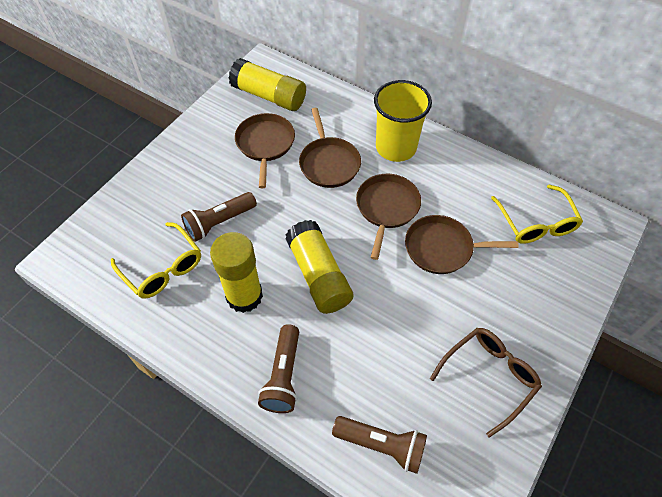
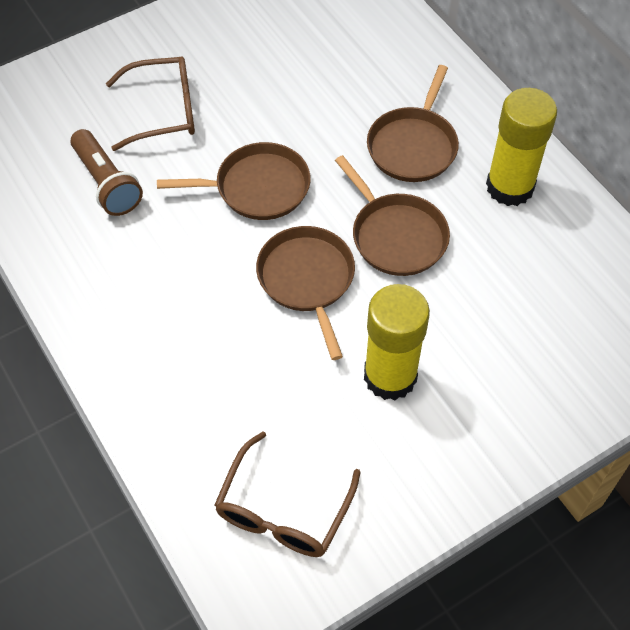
brown flashlight: [181,192,257,242] [258,324,299,413] [332,416,427,474] = 3 -> [70,129,143,216] = 1
brown glasses: [430,328,542,438] = 1 -> [106,56,195,151] [215,431,361,557] = 2
yellow cup: [374,80,432,162] = 1 -> none = 0
yellow glasses: [111,222,201,299] [491,184,583,244] = 2 -> none = 0
yellow glue stick: [210,232,263,313] [228,58,306,111] [285,220,353,314] = 3 -> [364,284,430,400] [486,88,557,206] = 2

